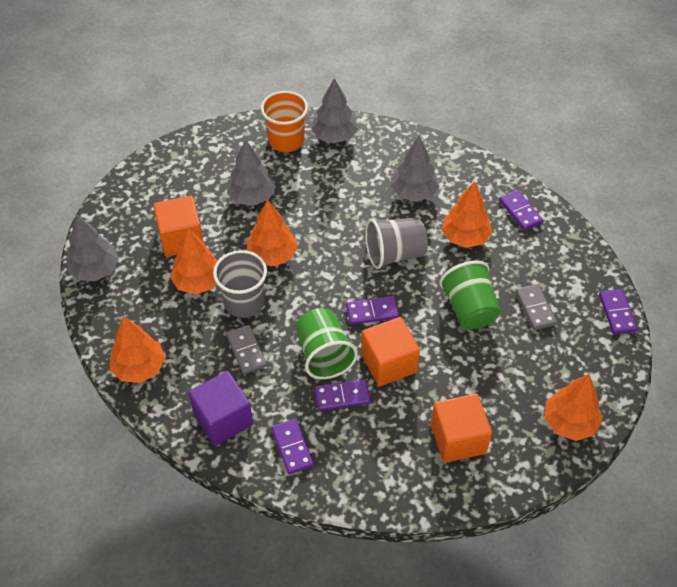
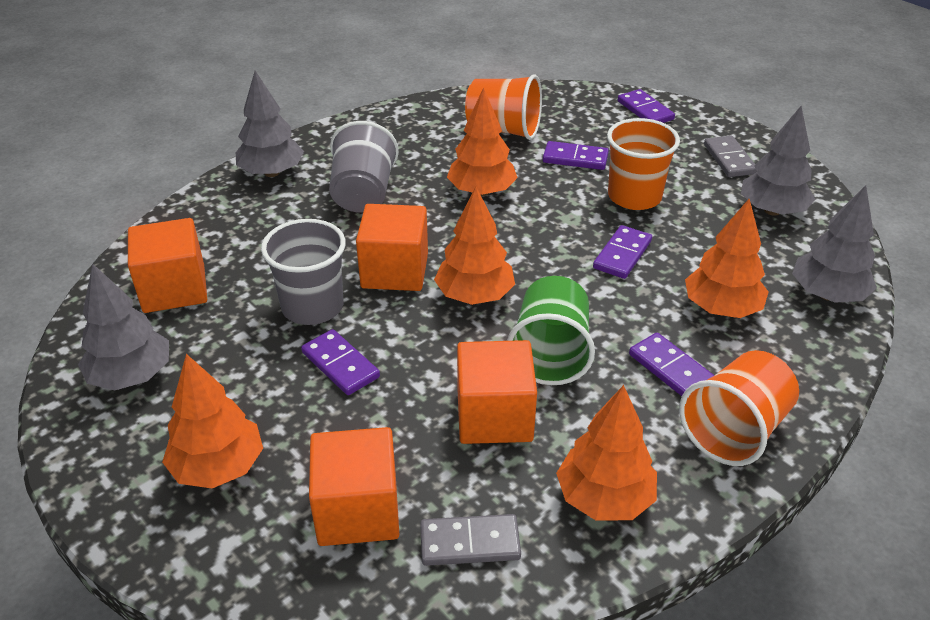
green cup: [296,308,358,379] [439,261,501,329] = 2 -> [507,276,595,385] = 1
orange cube: [153,196,203,257] [361,317,420,387] [431,394,492,463] = 3 -> [128,218,207,313] [309,427,400,546] [356,204,428,291] [457,340,537,444] = 4
orange cup: [261,91,308,152] = 1 -> [465,74,542,140] [607,118,680,210] [679,350,799,466] = 3
purple cube: [188,371,253,446] = 1 -> none = 0

